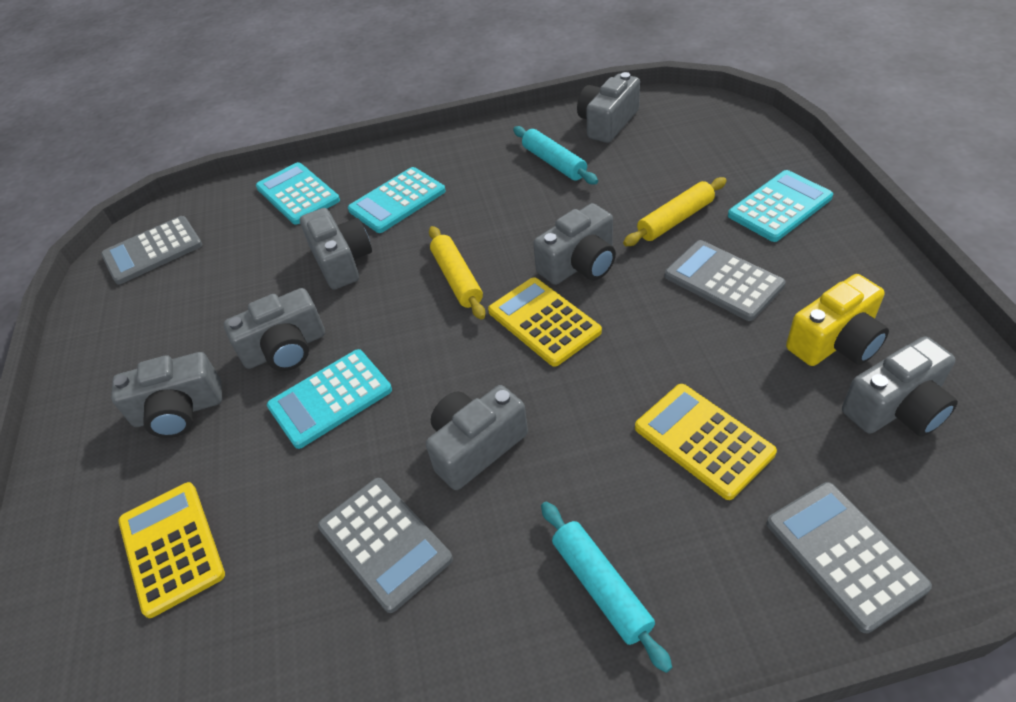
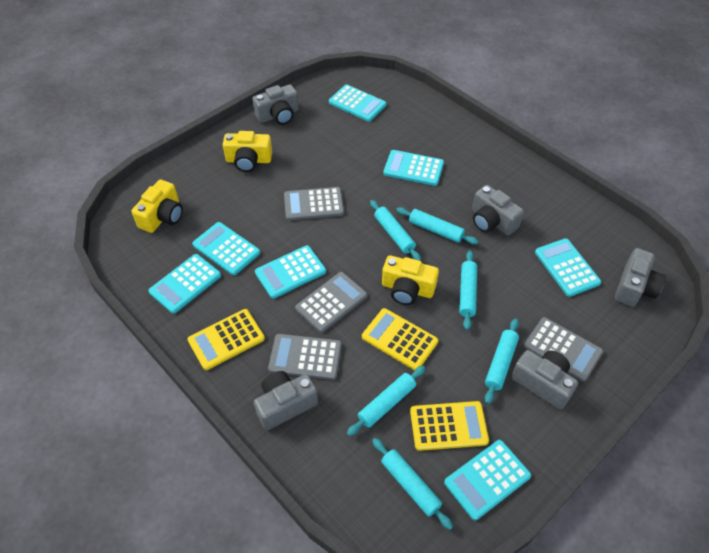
grey camera: [111,352,222,438] [224,288,325,371] [300,208,372,290] [426,385,528,490] [533,203,616,285] [577,72,640,143] [842,336,958,437] = 7 -> [252,85,299,125] [254,371,318,430] [472,185,524,236] [511,350,578,410] [615,248,666,307] = 5
turquoise calculator: [256,162,340,225] [267,349,392,449] [348,167,446,233] [728,170,833,242] = 4 -> [148,254,221,314] [192,222,260,275] [255,245,326,299] [329,84,387,122] [383,150,444,186] [444,440,531,520] [535,238,601,297] = 7
turquoise rolling pin: [513,126,598,184] [541,502,672,673] = 2 -> [347,366,426,436] [370,200,421,261] [372,438,453,530] [396,207,479,245] [459,250,477,330] [485,318,519,404] = 6
yellow camera: [786,274,889,366] = 1 -> [132,180,183,233] [223,131,272,172] [382,255,439,305] = 3
yellow rolling pin: [429,226,486,320] [623,177,727,246] = 2 -> none = 0

